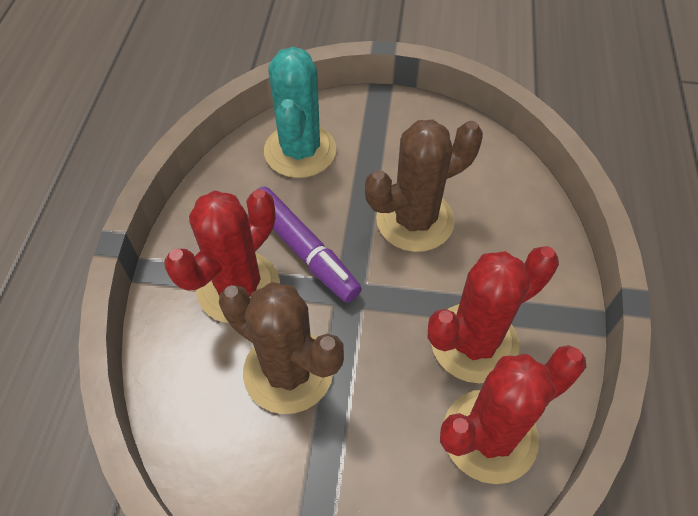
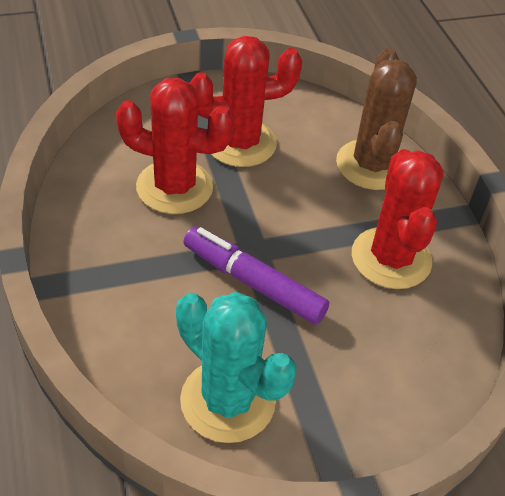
brown cactus: [219,282,344,414] [365,120,483,252] = 2 -> [336,48,417,190] = 1

